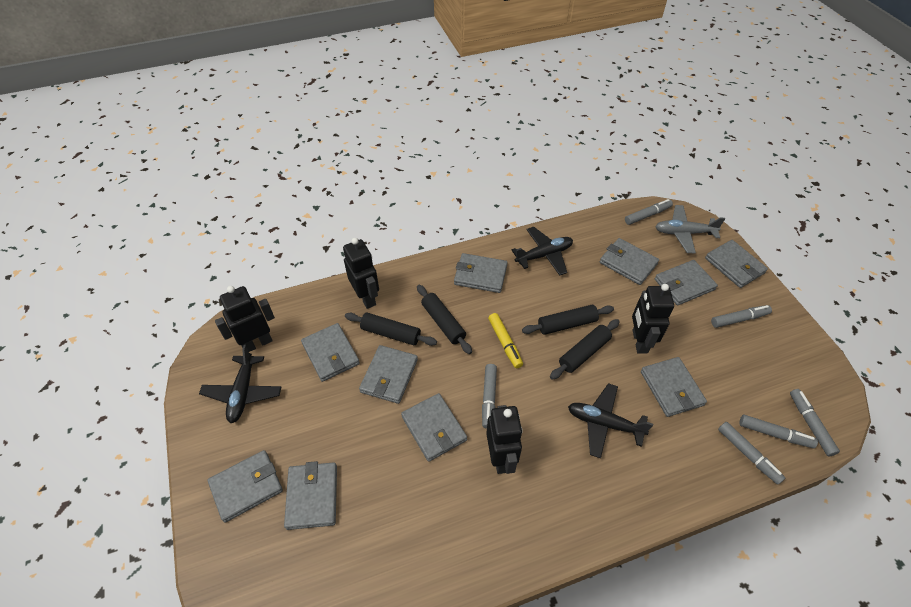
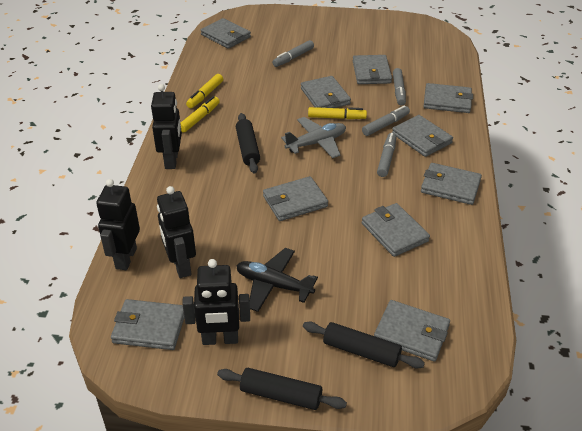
black plane: [199,345,281,423] [512,227,573,276] [568,383,653,459] = 3 -> [236,248,318,312] = 1
black rolling pin: [345,313,437,346] [417,285,472,354] [522,305,614,335] [550,319,620,380] = 4 -> [217,368,347,410] [236,113,260,174] [303,321,425,368] = 3
grey marker: [482,364,497,429] [625,199,673,225] [711,305,772,328] [718,422,785,485] [739,415,818,448] [790,389,840,456] = 6 -> [272,40,314,67] [362,105,410,136] [377,133,396,177] [393,68,406,106] = 4
yellow marker: [488,313,523,368] = 1 -> [181,96,220,133] [186,74,223,108] [308,107,367,119] = 3

